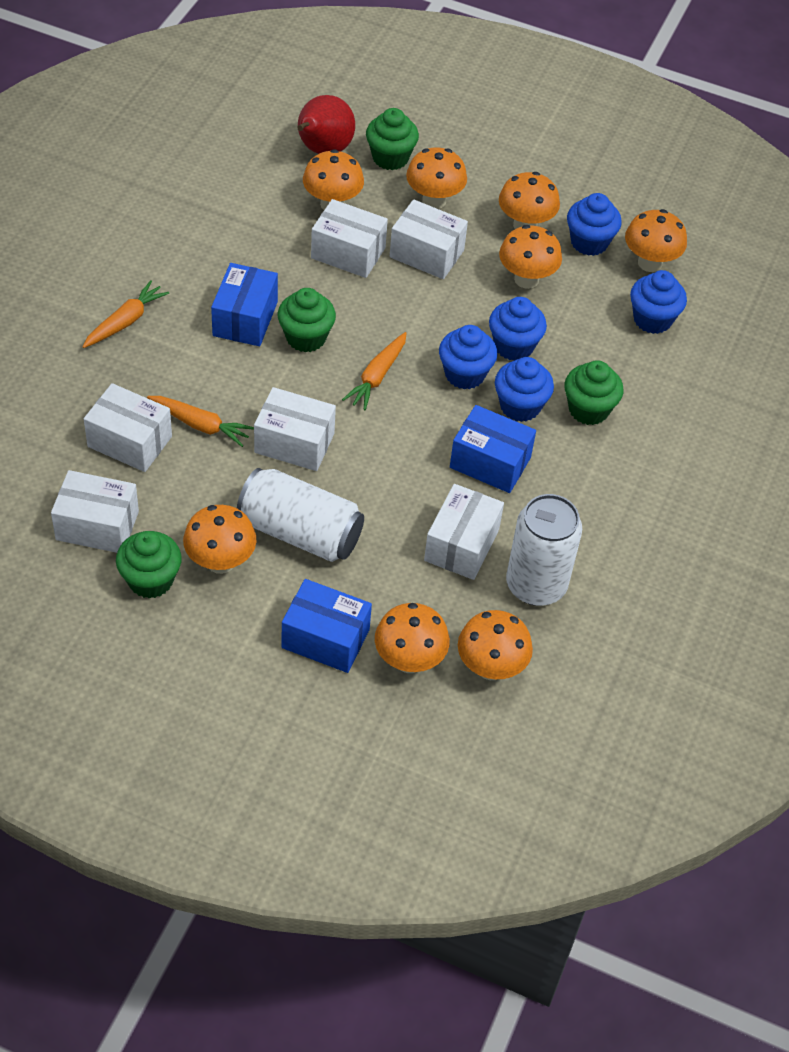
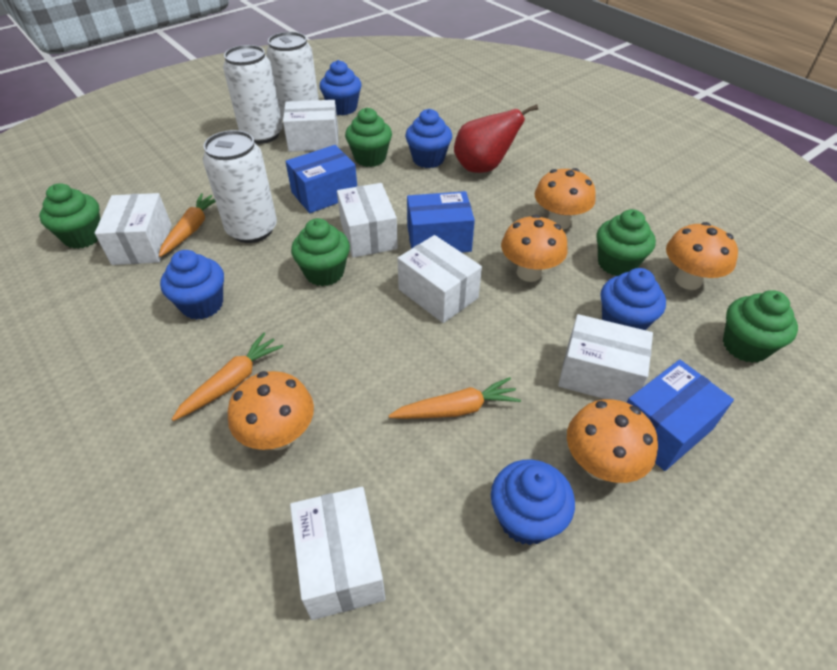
green cupcake: [116,531,182,599] [278,288,336,352] [366,108,419,170] [564,360,624,425] = 4 -> [39,183,100,249] [291,218,350,286] [345,108,392,167] [597,209,656,276] [723,290,798,363] = 5
orange mushroom: [183,505,256,574] [303,149,364,210] [375,603,450,673] [406,147,467,209] [458,610,533,680] [499,172,560,229] [499,225,562,289] [625,209,687,272] = 8 -> [228,371,314,450] [501,215,568,282] [535,168,596,229] [567,399,658,483] [666,222,738,290] = 5
white can: [237,468,364,562] [506,494,582,606] = 2 -> [203,130,277,243] [223,45,283,144] [266,32,319,120] = 3

